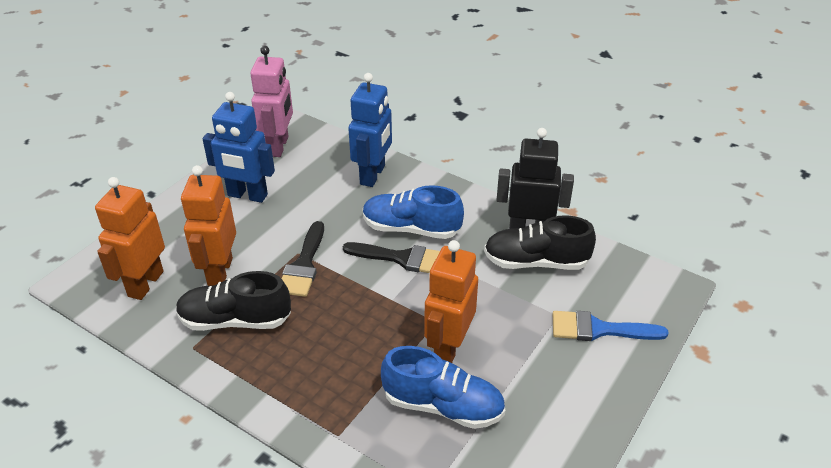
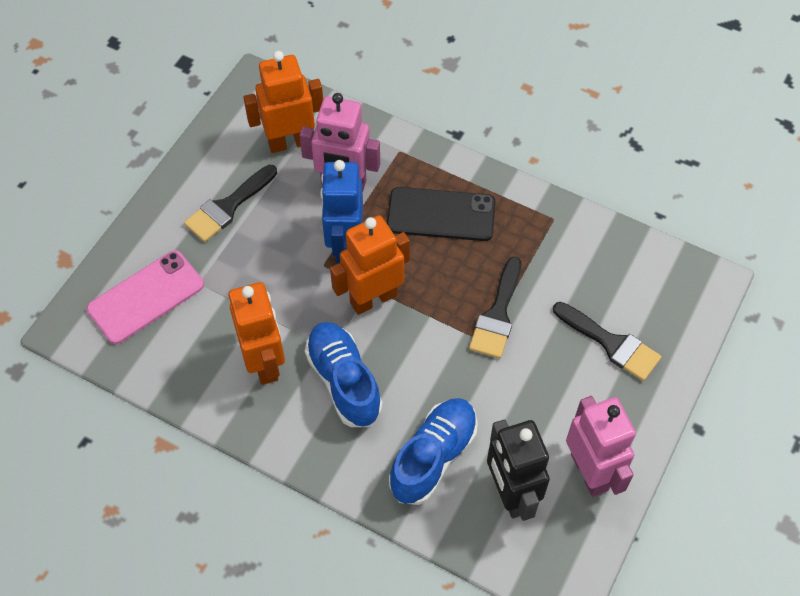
black brush: [282,221,324,297] [343,242,440,273] = 2 -> [184,165,277,242] [469,257,521,359] [553,302,662,381] = 3
black phone: none = 0 -> [387,187,495,241] = 1
black shoe: [176,271,291,331] [484,215,596,270] = 2 -> none = 0
blue brush: [553,311,669,341] = 1 -> none = 0
blue robot: [203,92,275,203] [348,73,392,187] = 2 -> [320,160,363,264] = 1
pink phone: none = 0 -> [87,250,204,344] = 1
pink robot: [250,46,293,157] = 1 -> [300,93,380,192] [566,396,636,497] = 2

